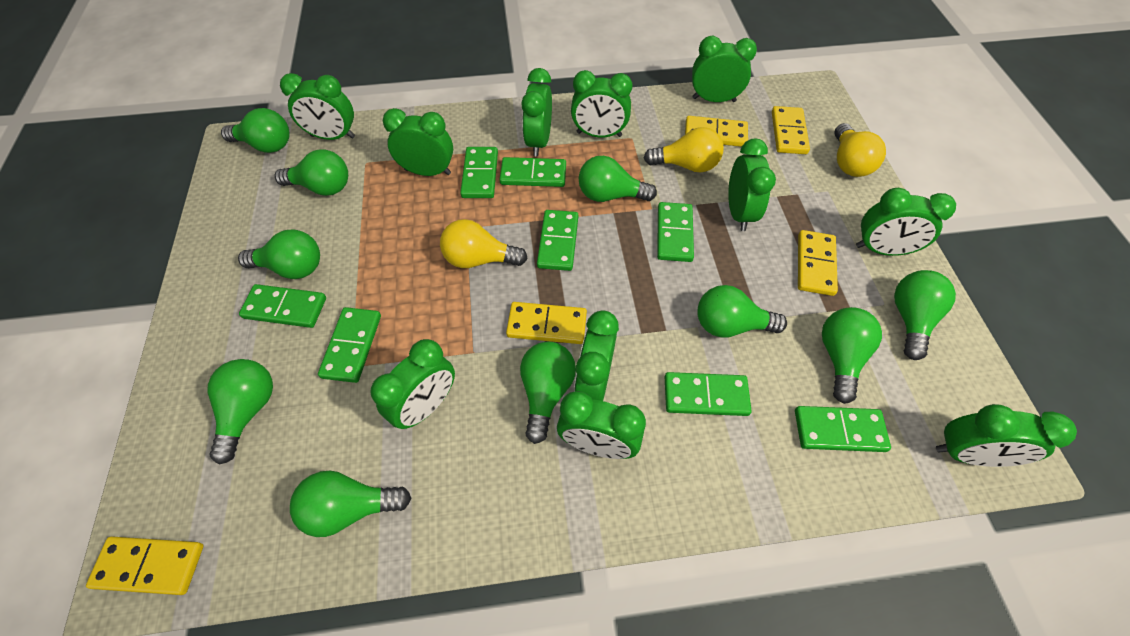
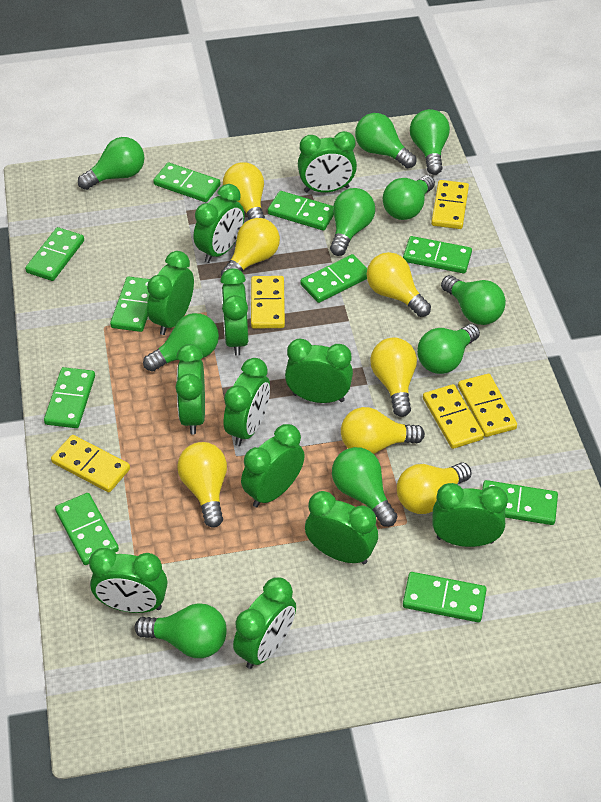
green clock: [280,73,355,140] [371,339,455,429] [383,108,453,176] [521,68,552,156] [557,391,646,459] [571,70,633,138] [574,310,619,401] [692,36,757,102] [728,138,776,231] [856,188,956,256] [936,404,1077,467] = 11 -> [89,548,167,613] [147,251,194,335] [176,344,205,434] [194,184,245,263] [220,268,248,356] [224,358,270,446] [233,577,296,669] [241,424,305,507] [285,339,353,403] [298,131,357,193] [305,491,378,564] [432,483,508,547] = 12
green domino: [239,284,326,328] [318,307,381,383] [460,147,498,198] [499,157,566,187] [537,210,578,271] [657,202,694,262] [665,372,752,416] [795,406,891,452] = 8 -> [25,227,84,281] [44,367,95,428] [55,493,119,565] [110,277,150,332] [153,163,220,202] [268,191,334,231] [300,254,367,303] [403,236,472,274] [403,572,487,622] [482,480,558,525] = 10
yellow light bulb: [440,219,528,268] [644,127,724,172] [834,123,886,177] = 3 -> [177,442,227,528] [221,218,280,276] [223,162,265,220] [341,407,425,454] [367,252,431,317] [370,338,417,417] [397,462,472,514] = 7

